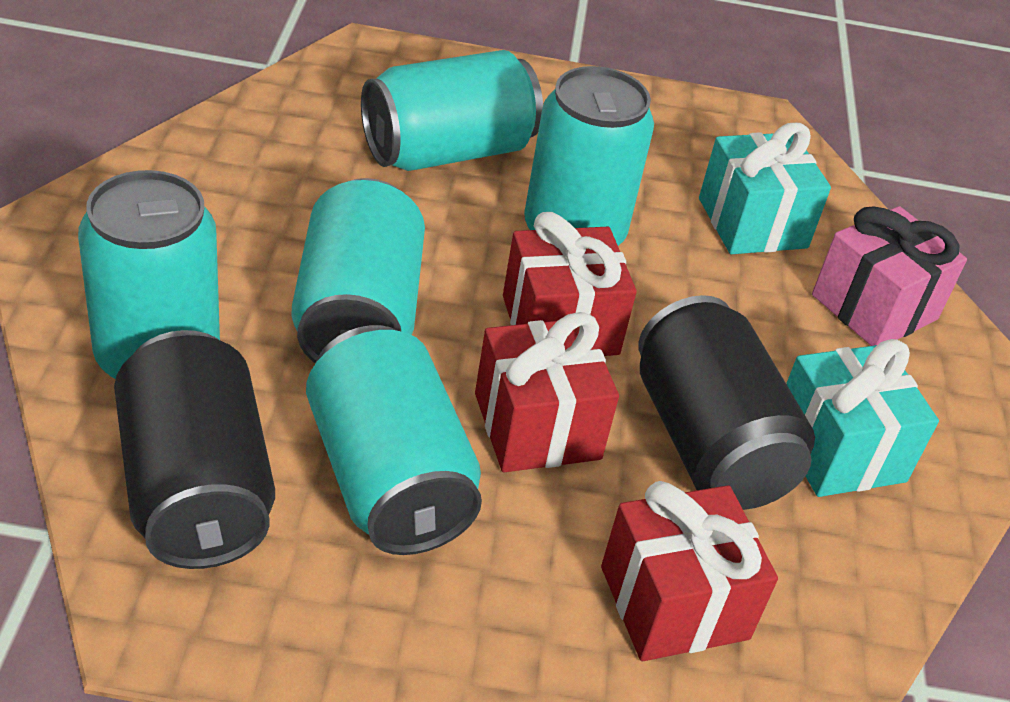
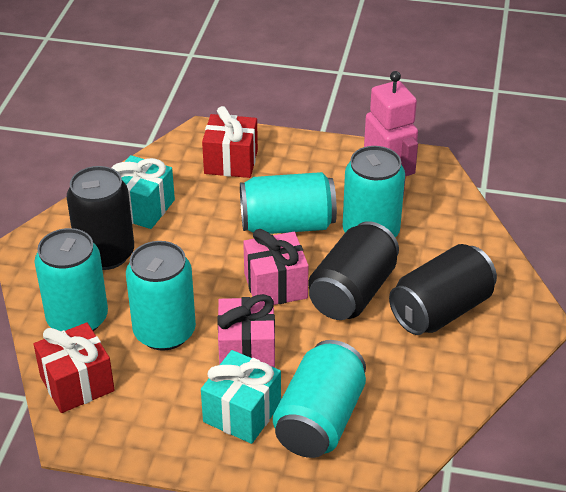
black can: [114,330,275,569] [638,295,815,510] = 2 -> [67,166,134,270] [308,221,399,320] [389,244,497,335] = 3
pink gift: [812,206,967,346] = 1 -> [217,294,275,368] [243,229,309,305] = 2
pink robot: none = 0 -> [364,71,418,197] = 1
red gift: [475,312,619,472] [503,212,637,356] [601,481,778,661] = 3 -> [34,322,115,413] [202,106,258,178] = 2

